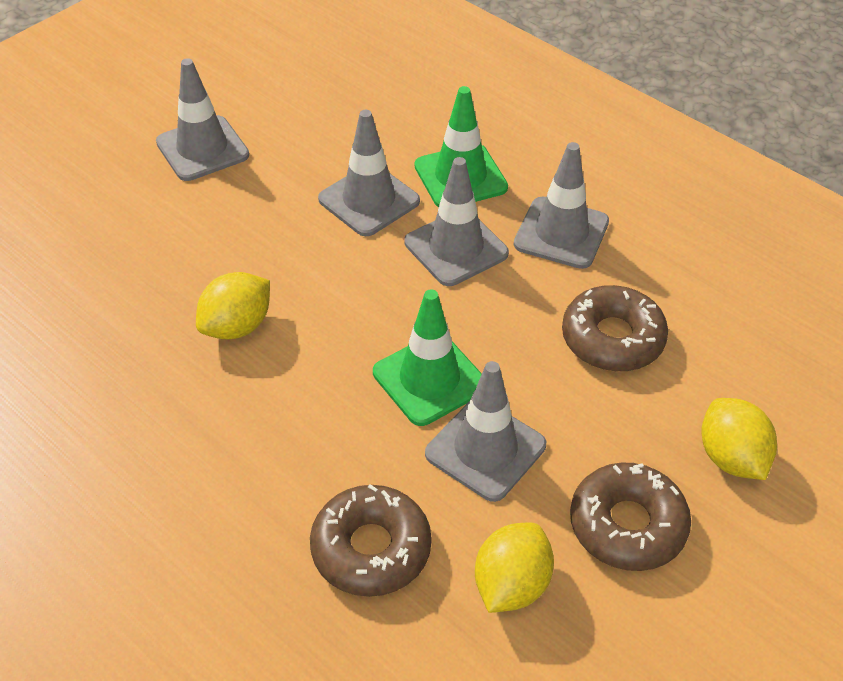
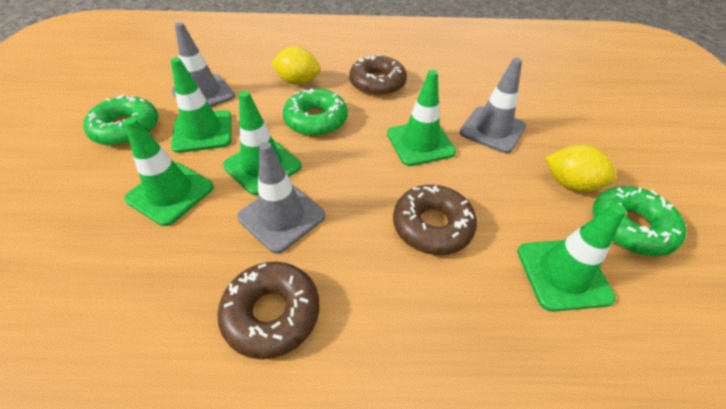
green donut: none = 0 -> [83,94,158,146] [283,88,348,136] [593,186,686,256] = 3
green traffic cone: [373,290,482,426] [414,86,508,207] = 2 -> [124,117,214,226] [171,57,232,153] [223,91,302,195] [387,70,456,166] [517,204,626,312] = 5
grey traffic cone: [156,58,249,181] [318,110,420,236] [404,157,509,286] [425,361,546,502] [514,142,609,269] = 5 -> [172,22,235,107] [237,142,325,254] [459,58,526,153] = 3
yellow lemon: [196,272,270,339] [475,523,554,613] [701,398,777,480] = 3 -> [271,47,321,85] [545,145,617,192] = 2

